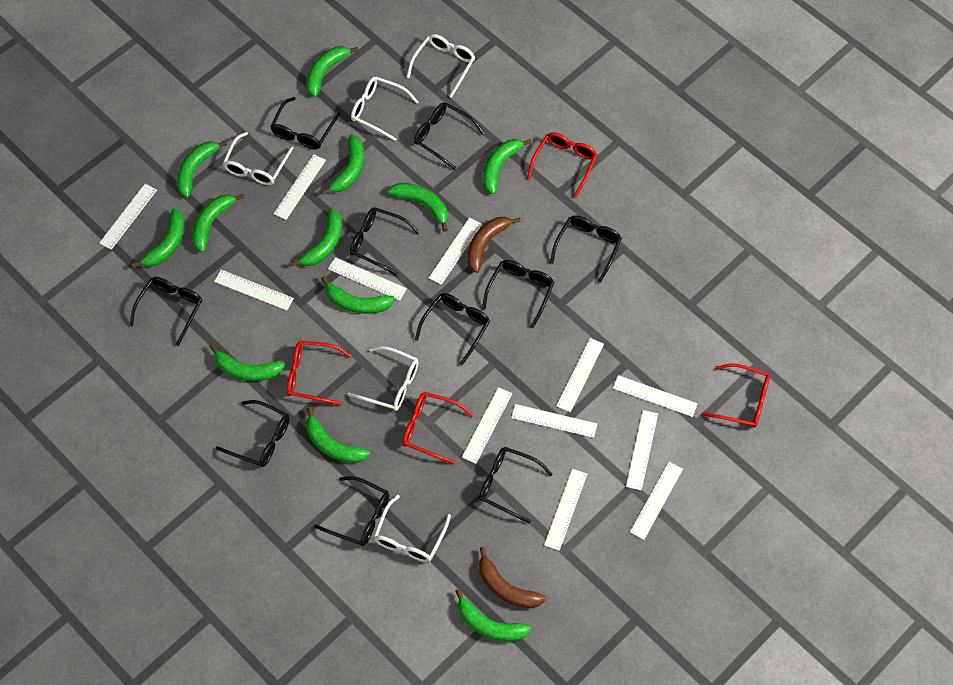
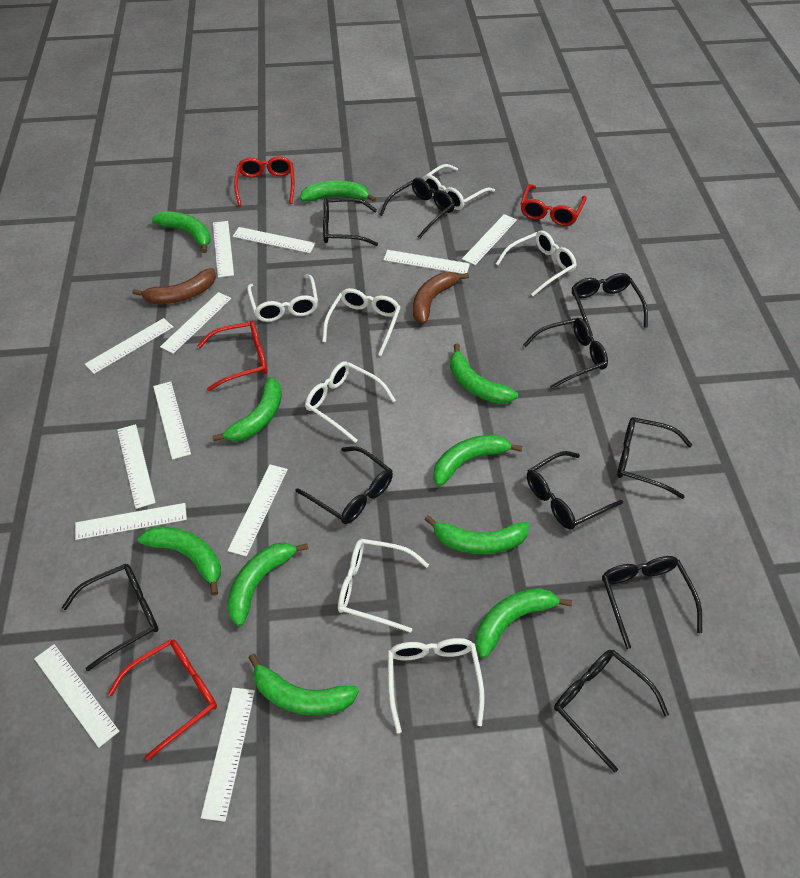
green banana: [132,208,184,268] [177,141,227,198] [192,194,244,252] [210,344,286,381] [290,208,342,266] [306,46,358,97] [306,407,370,463] [321,276,395,314] [322,134,364,195] [387,183,448,232] [455,589,532,641] [483,139,532,194] = 12 -> [138,526,221,596] [152,211,211,253] [212,377,282,441] [227,543,308,626] [248,654,359,715] [300,180,376,202] [424,515,530,554] [433,435,522,486] [450,343,518,404] [475,588,572,658] = 10
white glasses: [223,132,293,185] [348,346,419,411] [351,77,418,141] [374,495,451,562] [407,34,475,98] = 5 -> [247,275,318,322] [305,361,396,443] [322,288,401,356] [338,539,429,633] [388,638,485,733] [423,164,495,210] [496,230,577,296] = 7

